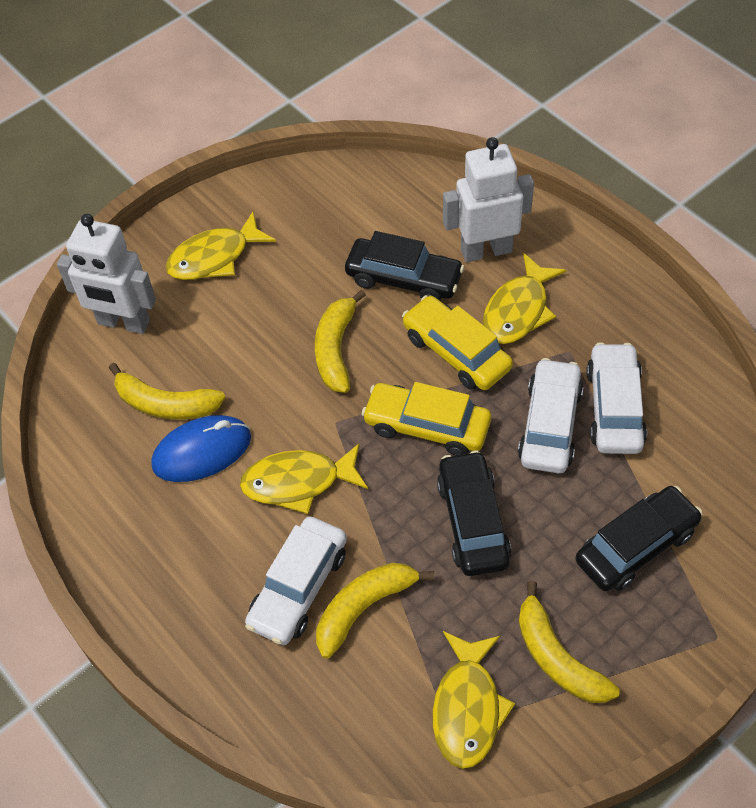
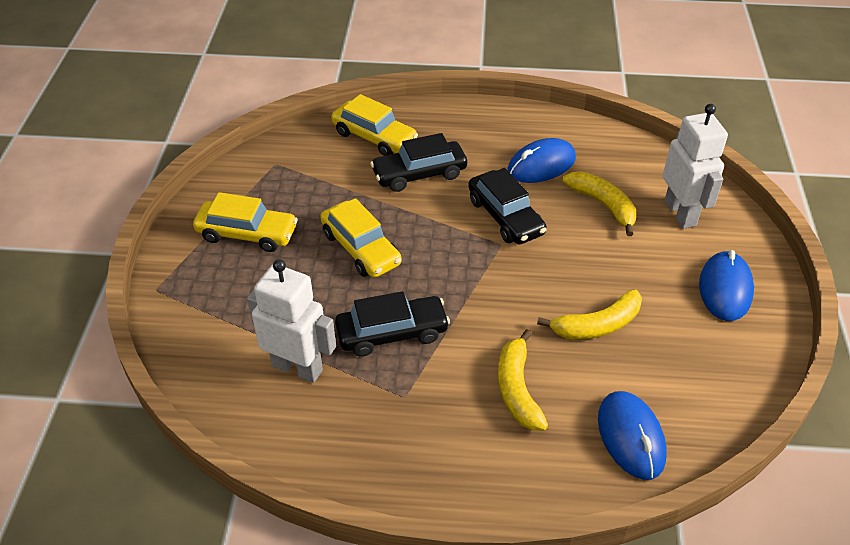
blue mouse: [151,415,251,482] = 1 -> [508,138,576,183] [598,391,667,480] [699,250,754,321] = 3
white car: [245,516,347,645] [518,358,583,473] [586,342,647,454] = 3 -> none = 0
yellow banana: [109,363,226,419] [315,290,366,393] [316,563,434,659] [519,581,620,703] = 4 -> [498,329,548,430] [537,289,642,340] [562,172,636,236] = 3
yellow car: [362,382,491,456] [402,295,513,390] = 2 -> [193,192,298,252] [320,198,402,278] [331,94,418,156] = 3
yellow fish: [165,212,276,280] [240,443,368,514] [433,631,515,769] [483,253,566,344] = 4 -> none = 0

